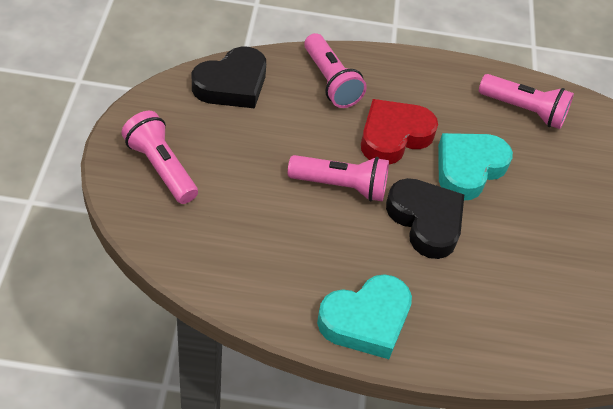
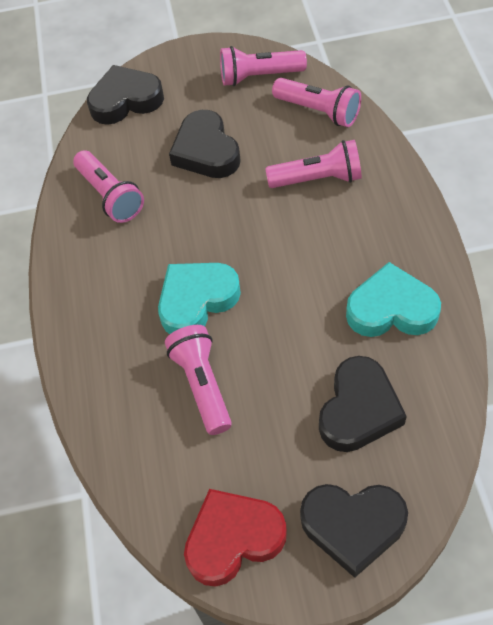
black heart: [192,46,266,109] [386,178,464,259] = 2 -> [87,65,164,125] [169,110,241,178] [300,484,408,578] [319,356,407,452] = 4
pink flashlight: [121,111,198,204] [288,155,389,202] [304,33,367,108] [479,74,574,129] = 4 -> [73,150,144,223] [165,325,232,435] [220,46,307,86] [265,140,362,188] [272,78,361,127] = 5

